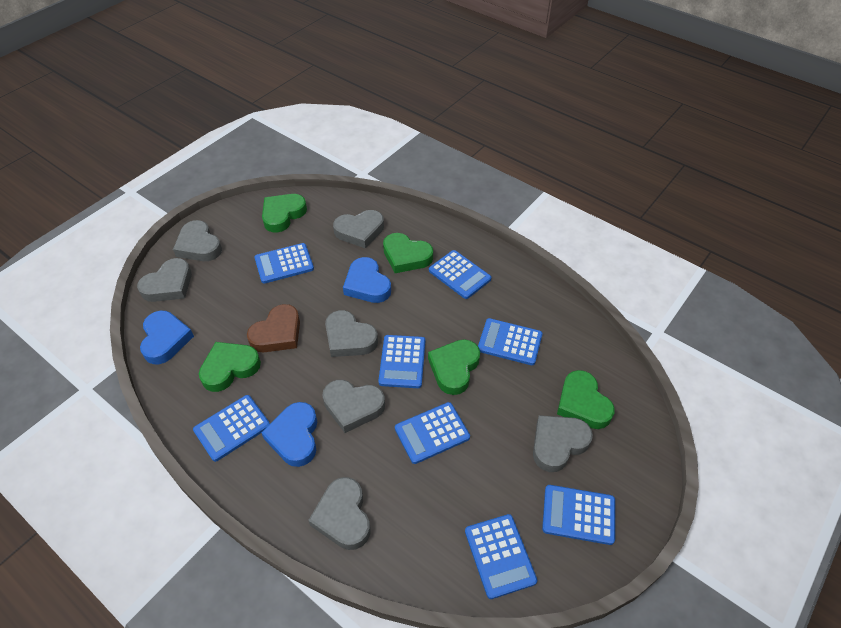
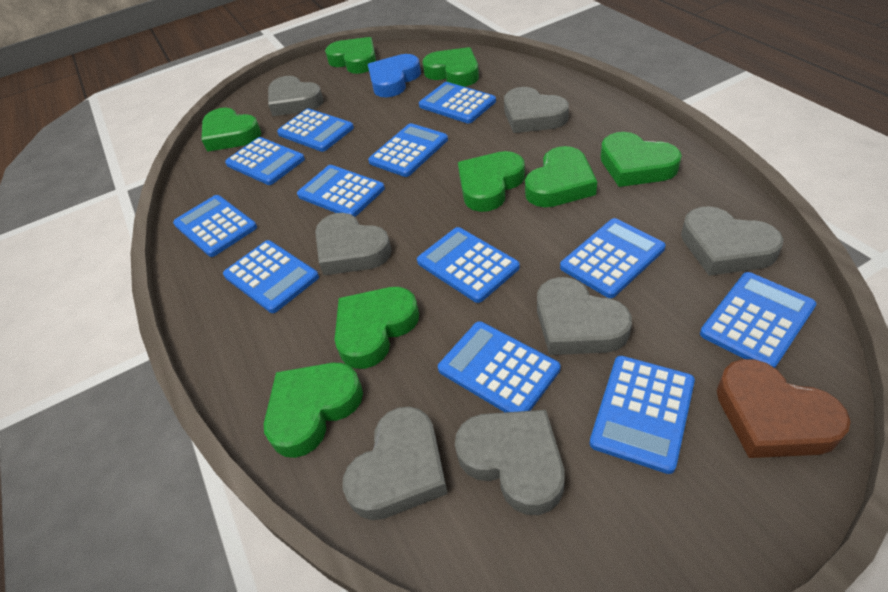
blue calculator: [193,395,270,462] [254,243,314,284] [378,335,425,388] [395,402,470,464] [429,250,491,299] [465,514,537,599] [478,318,543,365] [542,485,615,545] = 8 -> [173,195,257,257] [223,240,319,313] [225,137,305,185] [277,108,354,152] [297,165,385,217] [368,123,448,177] [417,227,520,303] [419,82,496,123] [438,321,560,412] [560,218,666,298] [590,356,695,474] [700,272,816,368] = 12
blue heart: [140,311,194,364] [261,402,317,467] [343,257,391,303] = 3 -> [368,54,421,97] = 1
green heart: [199,342,261,392] [262,194,307,233] [383,233,433,273] [428,339,480,395] [557,370,615,429] = 5 -> [201,108,261,152] [264,362,363,458] [325,37,376,74] [335,287,419,369] [422,47,479,87] [458,151,525,212] [525,146,597,207] [600,132,682,187] = 8

